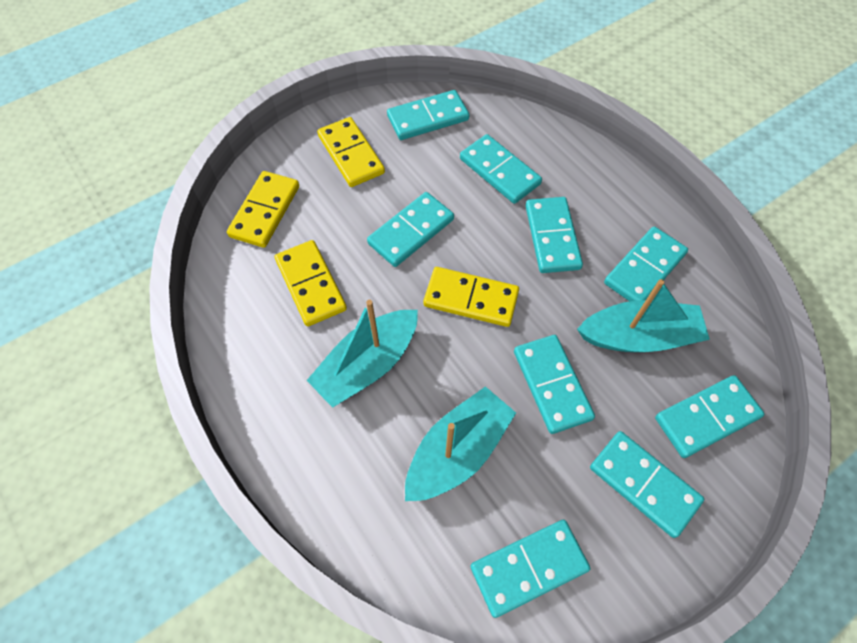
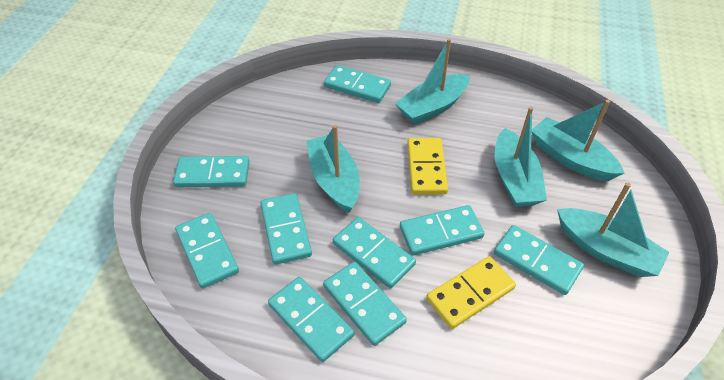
turquoise boat: [307,300,418,408] [405,386,516,501] [577,279,710,352] = 3 -> [306,125,360,213] [395,39,470,125] [495,107,547,207] [532,100,624,181] [557,183,670,277] = 5
yellow domino: [227,171,299,248] [275,240,347,326] [317,117,385,187] [423,267,519,327] = 4 -> [407,138,448,194] [426,256,516,329] = 2

